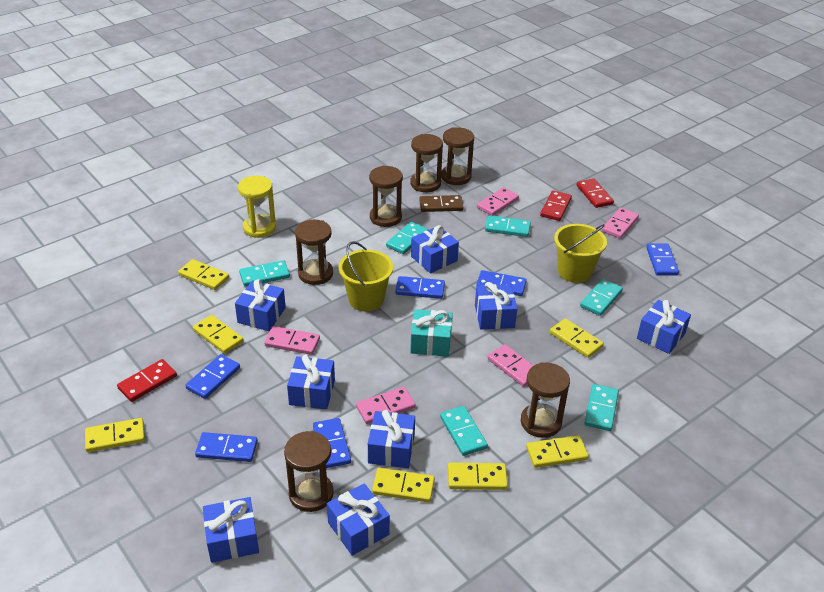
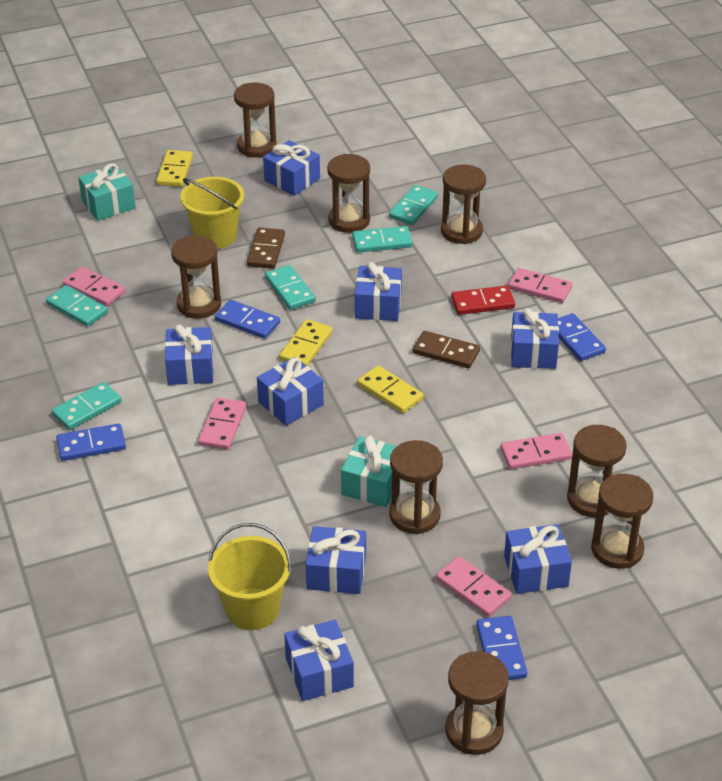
blue domino: [185,354,240,399] [195,432,258,462] [313,418,351,468] [395,276,445,299] [476,270,527,296] [646,244,679,275] = 6 -> [56,423,126,461] [215,300,280,339] [476,616,527,680] [558,313,606,361] = 4
brown domino: [419,195,464,212] = 1 -> [247,227,285,269] [413,331,480,368] = 2
brown hourglass: [284,431,334,512] [295,220,333,285] [369,166,403,227] [410,134,443,192] [441,127,474,185] [521,362,570,438] = 6 -> [171,235,221,319] [234,83,277,157] [327,154,370,233] [389,440,443,534] [441,165,486,244] [445,651,509,755] [567,425,627,517] [591,474,654,569] = 8
red domino: [117,359,177,402] [540,191,572,221] [577,179,614,208] = 3 -> [451,285,515,315] = 1
turquoise domino: [239,260,290,287] [386,222,428,254] [440,406,488,456] [485,215,531,237] [580,279,623,316] [584,384,619,431] = 6 -> [46,285,108,327] [52,382,122,430] [265,265,316,310] [352,226,412,253] [389,185,438,225] = 5
turquoise gift: [410,309,453,357] = 1 -> [78,163,136,221] [341,436,400,507] = 2
yellow domino: [85,418,145,452] [178,259,229,290] [193,315,244,354] [372,468,435,502] [448,463,508,490] [526,435,589,468] [550,318,604,358] = 7 -> [156,150,193,187] [279,319,332,366] [357,365,424,413] = 3
yellow hourglass: [238,176,276,238] = 1 -> none = 0

